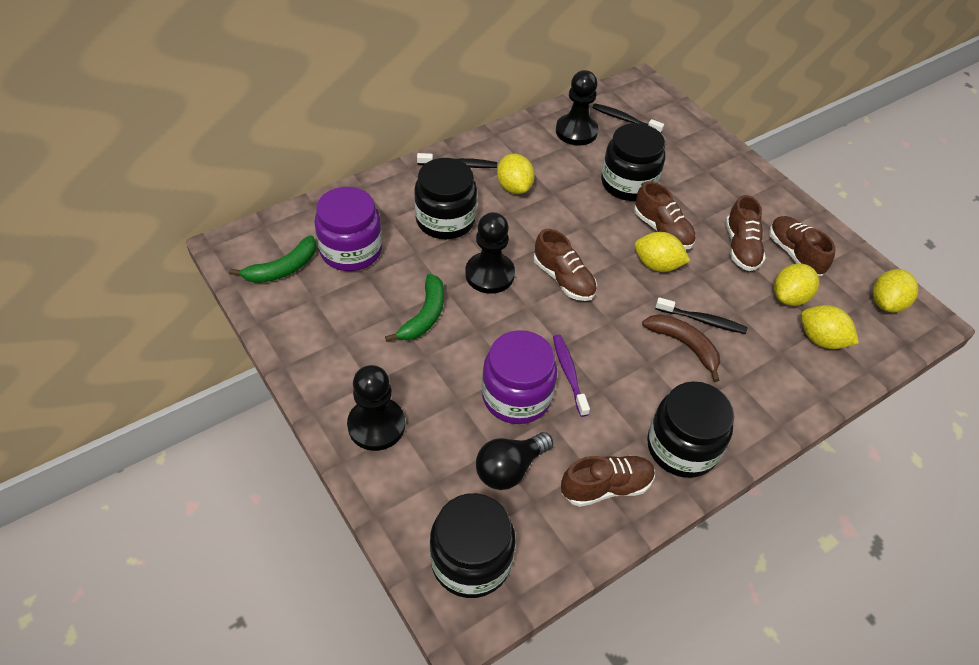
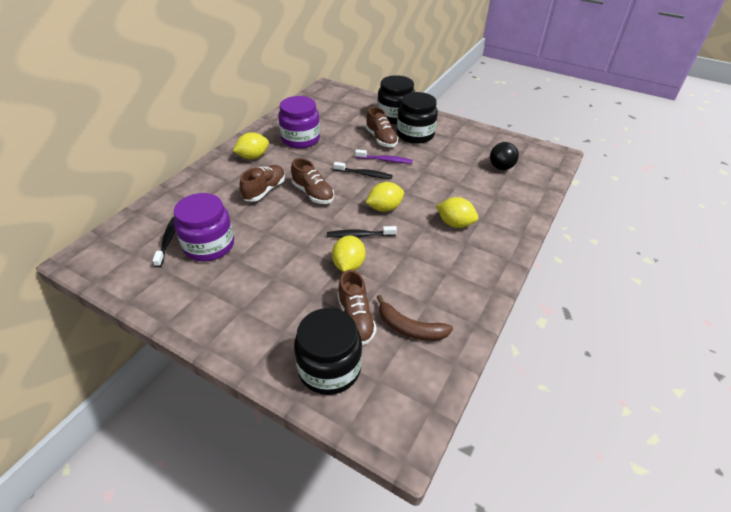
black jar: [414,158,477,239] [430,493,516,598] [601,123,665,201] [647,382,734,478] = 4 -> [294,308,362,395] [377,75,415,124] [397,92,438,144] = 3
black pawn: [347,365,405,451] [465,212,515,294] [556,70,598,146] = 3 -> none = 0
brown shoe: [534,229,597,301] [561,455,655,507] [634,181,696,250] [726,195,766,271] [769,216,836,276] = 5 -> [239,165,286,202] [291,158,334,204] [338,270,377,345] [365,107,398,147] = 4
green banana: [229,235,316,283] [385,274,444,342] = 2 -> none = 0
yellow lemon: [497,154,535,194] [634,232,690,272] [774,263,819,306] [801,305,859,349] [873,269,918,312] = 5 -> [233,132,269,159] [332,236,366,272] [366,182,404,212] [436,197,478,228] = 4

